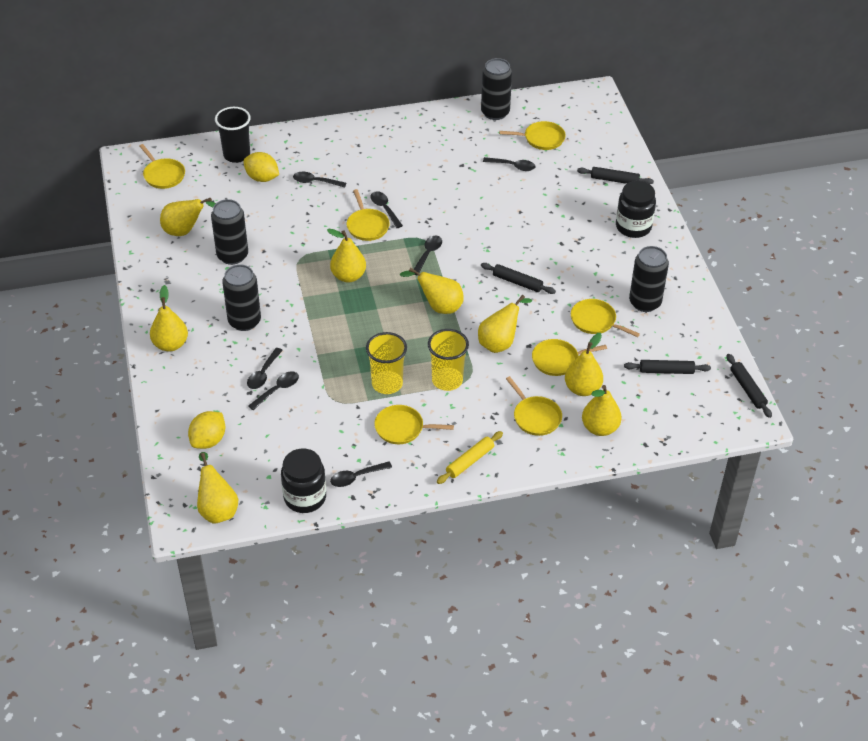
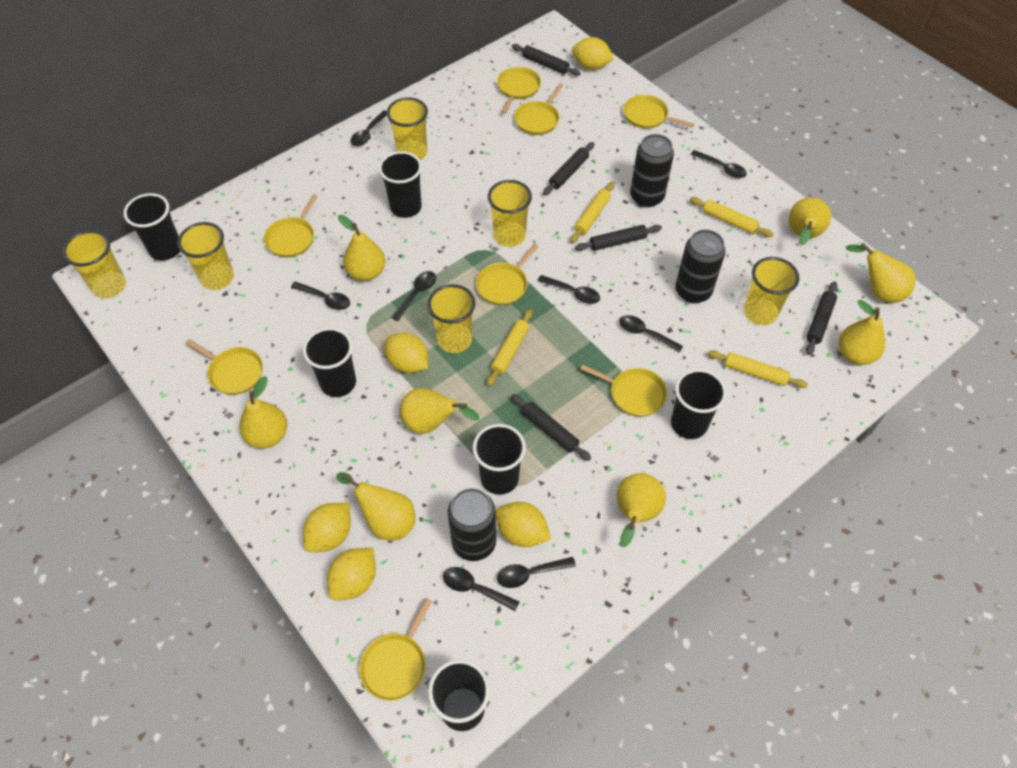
black can: [211,199,248,265] [222,264,261,331] [481,58,512,120] [629,246,669,312] = 4 -> [448,488,496,561] [630,134,674,207] [675,230,726,303] = 3
black cup: [215,107,251,163] = 1 -> [123,193,180,261] [303,327,356,397] [379,151,422,218] [428,659,490,731] [473,424,526,495] [671,369,727,439] = 6
black jar: [281,448,326,513] [616,181,656,238] = 2 -> none = 0
black rolling pin: [481,263,556,294] [577,167,654,184] [624,360,711,374] [727,354,772,418] = 4 -> [511,394,591,461] [512,44,581,76] [543,142,594,195] [575,225,662,251] [806,281,838,355] = 5
black spoon: [247,348,283,389] [248,371,299,410] [293,172,346,188] [330,462,392,487] [370,191,403,228] [414,236,442,275] [483,157,536,171] = 7 -> [291,282,350,310] [350,110,387,146] [391,271,436,321] [443,567,519,611] [497,557,576,588] [538,275,600,304] [619,315,683,353] [690,150,747,178] = 8
yellow cup: [366,332,407,394] [428,329,469,391] = 2 -> [63,230,126,298] [177,222,234,290] [387,97,428,160] [427,284,475,353] [488,180,532,247] [744,257,799,325] = 6
yellow lemon: [188,411,225,449] [244,152,279,182] = 2 -> [303,503,351,552] [327,548,376,600] [385,333,428,373] [496,502,551,547] [572,37,614,70] = 5
yellow pan: [139,144,185,189] [347,189,390,241] [374,405,454,444] [499,121,566,150] [506,376,562,436] [532,339,607,376] [571,299,640,337] = 7 -> [185,339,263,395] [264,194,318,258] [359,598,432,701] [476,244,539,305] [497,67,541,113] [514,83,564,135] [580,364,667,417] [623,95,694,129] = 8
yellow rolling pin: [437,431,503,484] = 1 -> [487,309,532,386] [571,182,614,243] [690,197,773,237] [708,350,808,388] = 4

